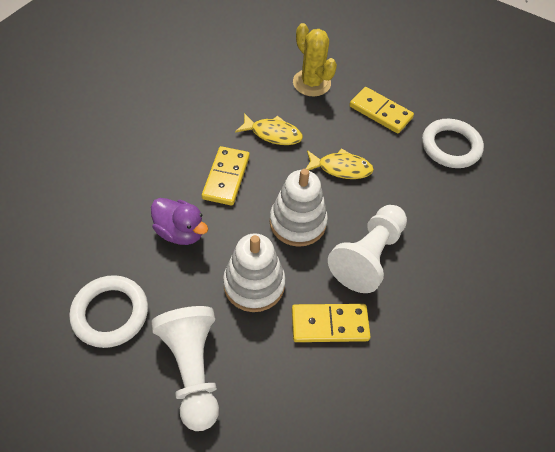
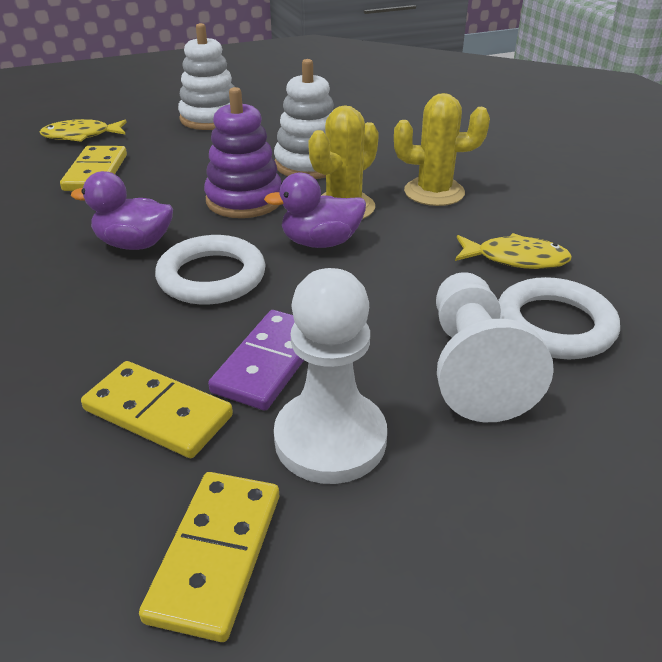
purple domino: none = 0 -> [208,310,304,410] = 1
purple duck: [151,198,208,245] = 1 -> [71,171,173,250] [264,172,366,248] = 2
purple stacking toy: none = 0 -> [204,87,282,218] = 1
yellow cactus: [293,23,337,96] = 1 -> [308,105,379,219] [394,93,490,206] = 2

